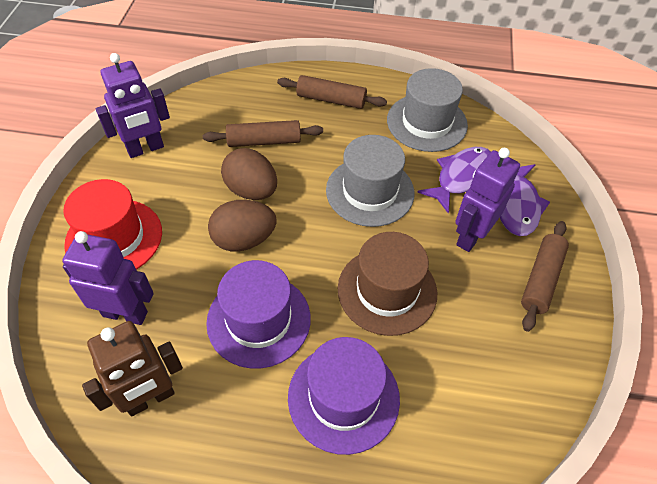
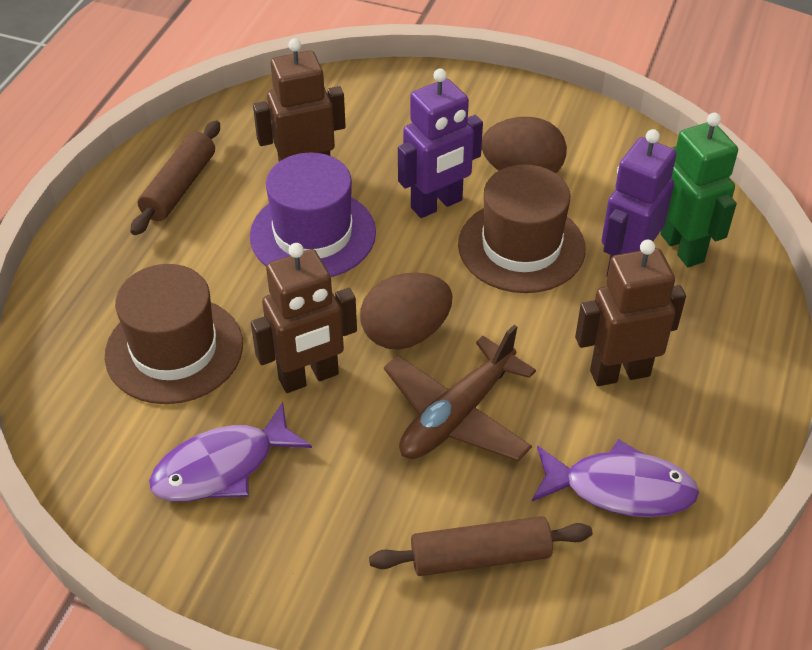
brown hat: [338,232,437,336] = 1 -> [105,264,243,404] [458,164,586,293] = 2
brown plane: none = 0 -> [384,325,536,461] = 1
brown robot: [82,321,183,417] = 1 -> [251,243,357,393] [253,38,346,161] [575,240,686,386] = 3
brown rolling pin: [203,120,323,147] [277,75,387,109] [521,221,569,332] = 3 -> [130,121,220,235] [369,516,592,576] = 2
green robot: none = 0 -> [660,113,738,267] = 1
grey hat: [326,135,415,227] [387,68,468,152] = 2 -> none = 0
purple hat: [206,260,311,369] [288,337,400,455] = 2 -> [250,153,376,277] = 1
purple robot: [62,231,154,325] [96,53,170,158] [455,148,520,252] = 3 -> [398,69,483,218] [601,129,677,276] = 2
red hat: [63,179,162,270] = 1 -> none = 0

